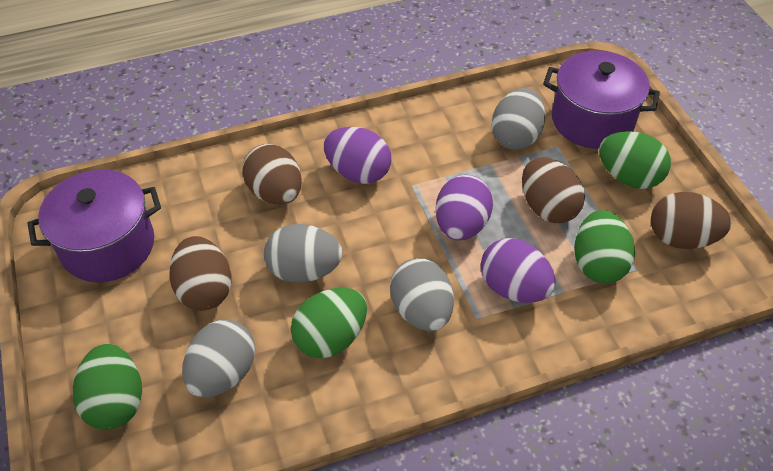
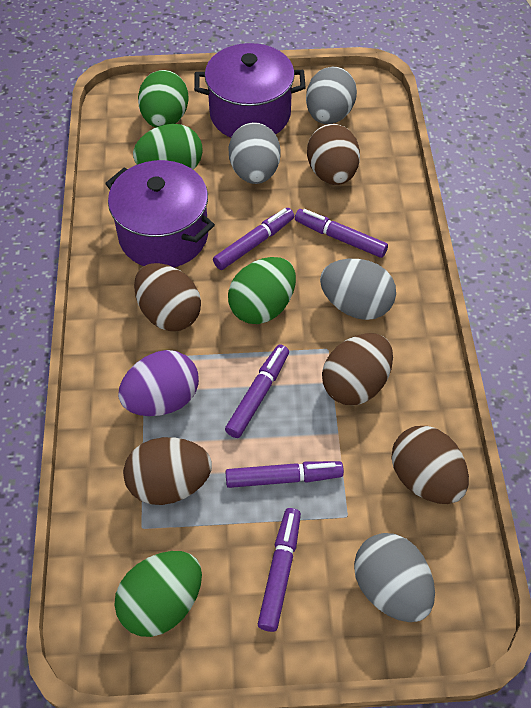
brown egg: [169,236,232,311] [242,144,302,205] [522,157,585,223] [651,192,731,249] = 4 -> [123,437,212,505] [134,263,201,331] [307,124,360,185] [322,333,393,405] [392,426,469,504] = 5
purple egg: [324,127,391,184] [435,175,493,240] [481,238,556,303] = 3 -> [118,350,199,416] = 1
purple marker: none = 0 -> [213,208,294,270] [225,345,289,438] [225,461,344,488] [258,508,301,632] [295,209,388,258] = 5

